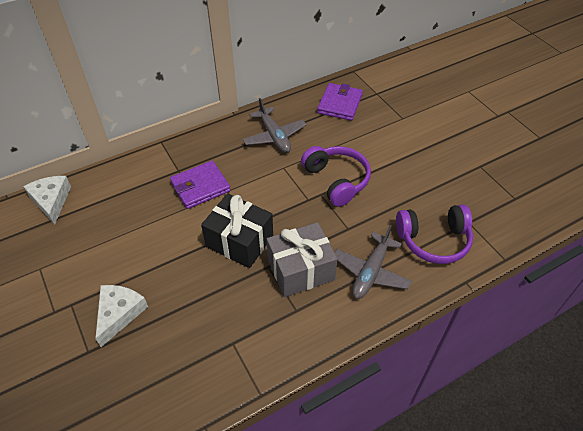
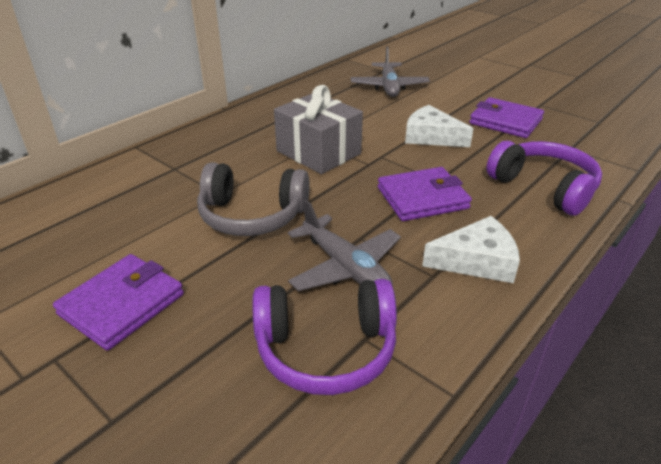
black gift: [201,193,273,268] = 1 -> none = 0
grey headphones: none = 0 -> [197,162,310,236] = 1
purple wallet: [170,161,231,209] [317,83,363,121] = 2 -> [53,254,184,351] [378,167,472,221] [469,97,544,138] = 3

